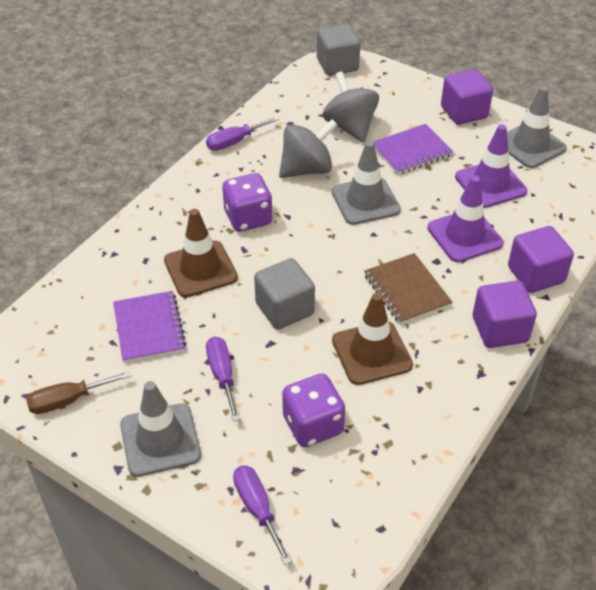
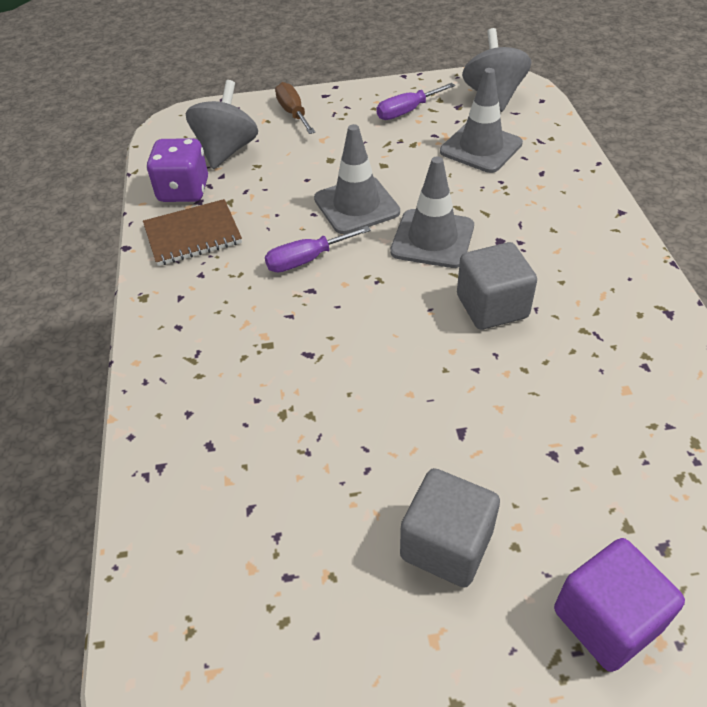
brown traffic cone: [164,209,238,297] [332,293,413,385] = 2 -> none = 0
purple cube: [441,69,493,125] [473,281,537,348] [508,226,574,293] = 3 -> [554,538,685,672] = 1
purple dice: [222,173,273,232] [282,374,345,447] = 2 -> [146,138,208,202] = 1
purple notebook: [113,291,186,363] [374,124,453,175] = 2 -> none = 0
purple screwdriver: [206,116,279,151] [206,337,240,421] [233,465,292,565] = 3 -> [265,226,371,272] [377,83,455,120] = 2
purple traffic cone: [427,175,504,262] [455,124,527,208] = 2 -> none = 0

